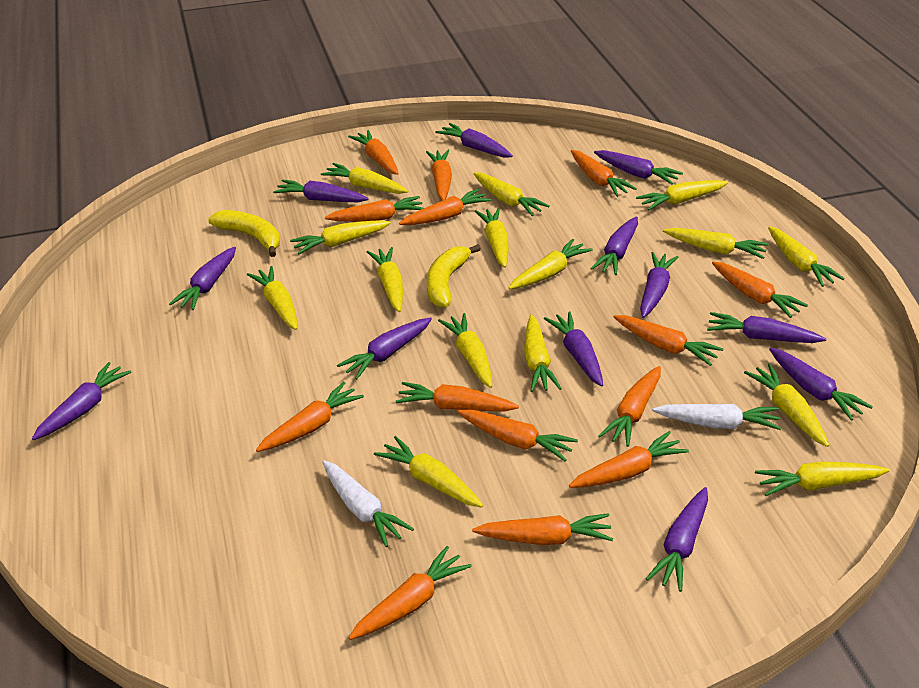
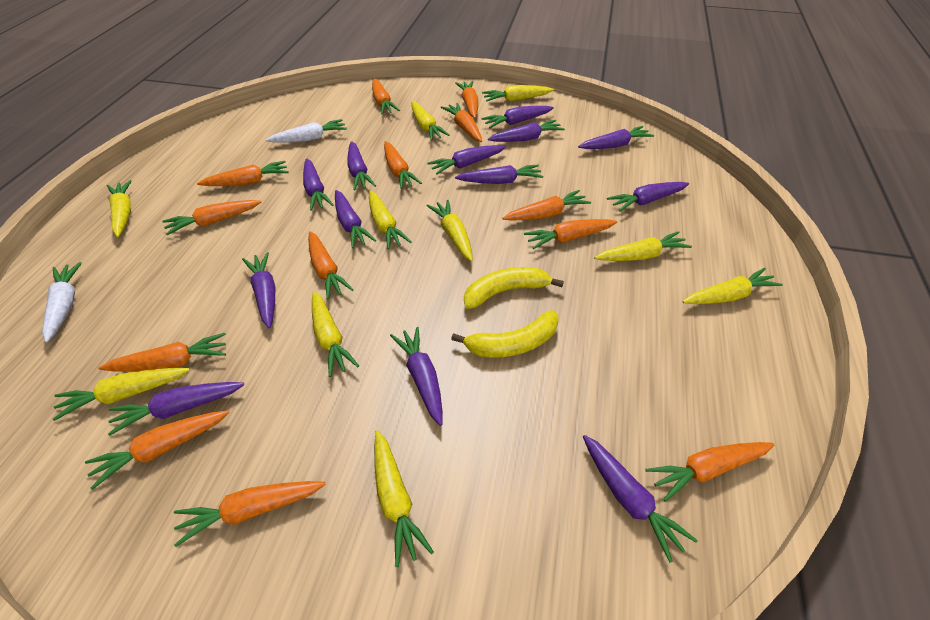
orange carrot: [256,382,364,452] [325,196,424,222] [348,130,399,175] [349,546,472,640] [396,382,519,411] [399,189,492,225] [426,150,452,200] [457,409,578,461] [472,513,613,545] [569,431,689,488] [571,150,637,197] [598,366,661,447] [614,315,723,366] [712,261,808,318] = 14 -> [85,410,229,490] [99,333,226,372] [162,200,261,235] [174,481,326,547] [197,161,289,186] [308,231,354,299] [372,79,400,114] [384,141,422,189] [441,103,482,142] [456,81,478,118] [503,190,591,221] [524,219,617,249] [646,442,774,502] = 13
purple carrot: [32,362,131,440] [169,247,236,310] [273,179,368,202] [337,317,432,379] [435,123,513,158] [544,311,603,387] [590,216,638,275] [594,150,683,185] [640,252,678,318] [646,487,708,592] [707,312,826,343] [769,347,873,421] = 12 -> [108,382,244,436] [242,252,276,328] [303,159,334,211] [335,190,376,248] [347,141,376,190] [390,327,443,426] [427,145,506,174] [455,165,543,184] [481,106,554,128] [488,120,565,142] [578,126,654,149] [583,435,698,563] [607,182,689,212] = 13
yellow carrot: [247,266,297,330] [290,220,391,254] [321,163,408,194] [367,247,403,312] [374,436,483,508] [438,313,492,388] [473,172,550,216] [475,208,509,268] [509,239,593,289] [524,315,562,392] [636,180,728,210] [663,228,769,259] [744,364,829,447] [755,461,889,496] [768,226,845,287] = 15 -> [53,368,190,421] [107,180,131,237] [312,291,359,377] [369,191,411,249] [374,430,434,567] [411,101,450,140] [427,200,473,262] [482,85,554,102] [594,231,692,261] [682,268,783,304] = 10

